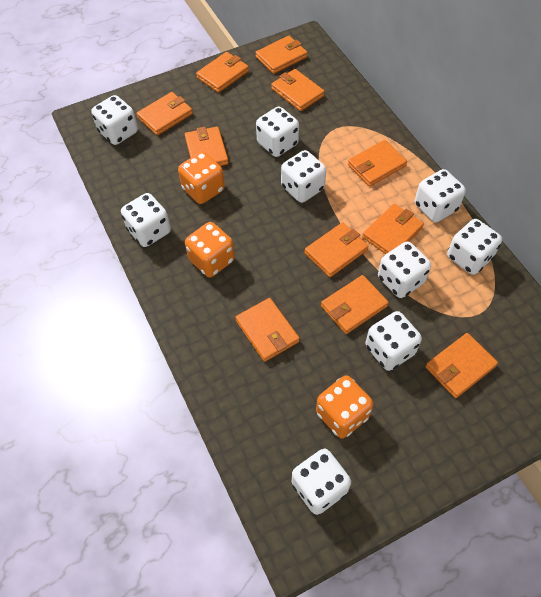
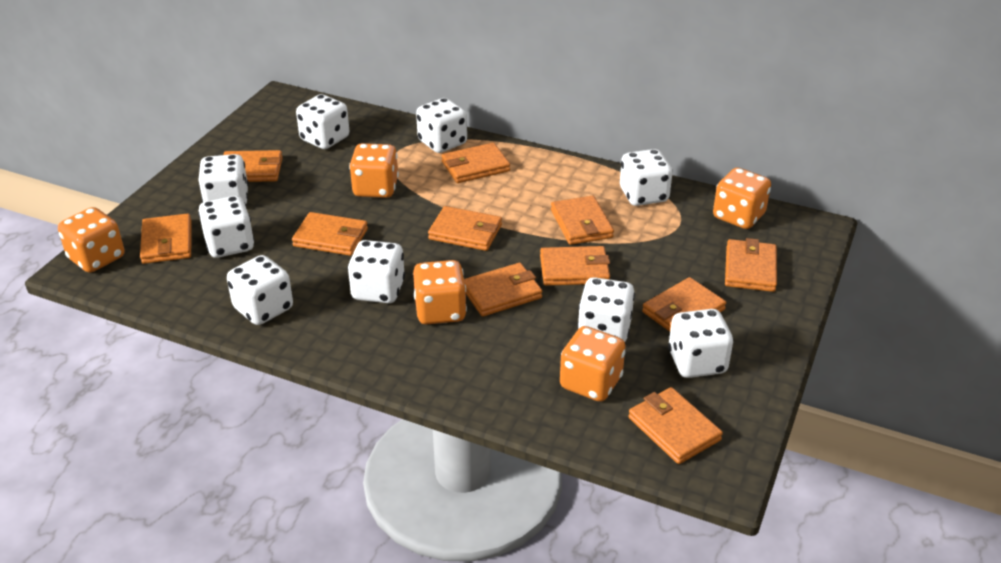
orange dice: [178,152,225,204] [185,222,235,277] [316,375,374,439] = 3 -> [58,207,125,273] [349,143,399,198] [413,260,467,324] [560,326,626,402] [713,168,771,229] = 5

